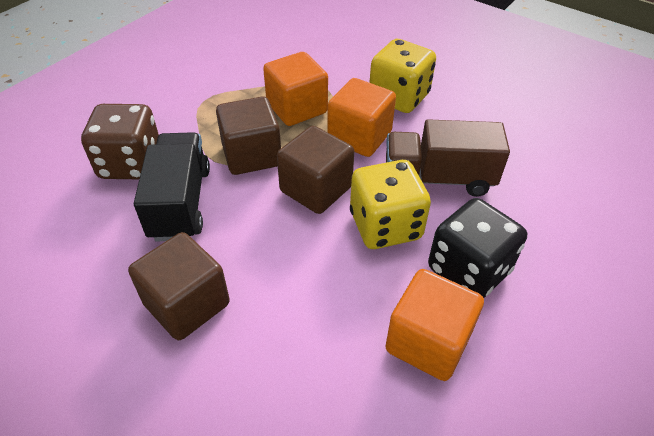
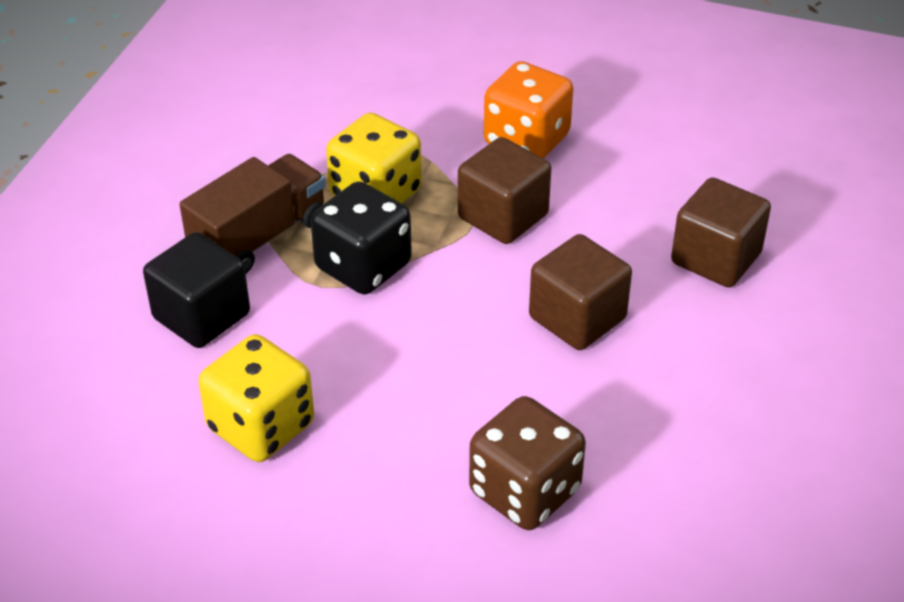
black cube: none = 0 -> [143,232,250,348] = 1
black truck: [134,132,210,242] = 1 -> none = 0
orange cube: [263,52,328,126] [327,78,396,157] [385,269,484,381] = 3 -> none = 0
orange dice: none = 0 -> [484,61,573,159] = 1

